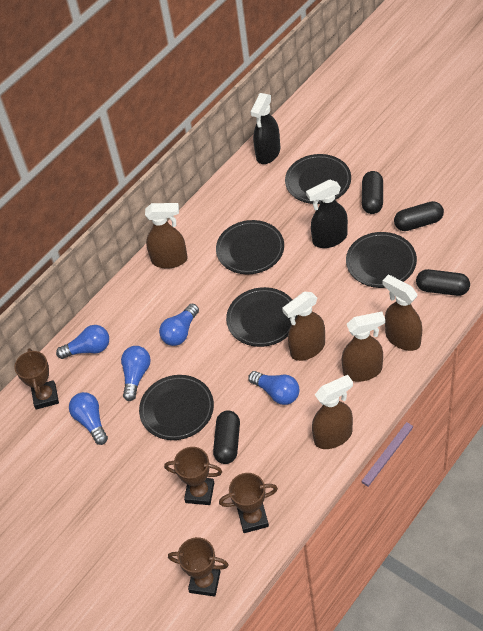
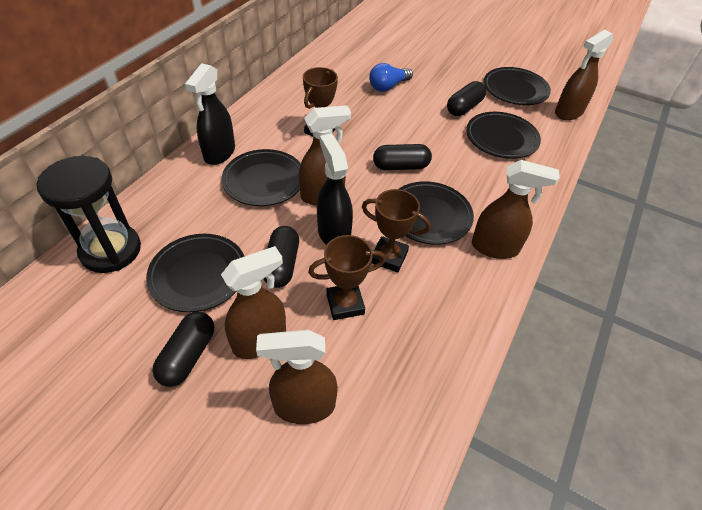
black hourglass: none = 0 -> [37,156,141,273] = 1
blue light bulb: [56,325,109,359] [69,392,108,445] [121,346,151,401] [159,304,199,346] [248,371,299,405] = 5 -> [369,63,413,92] = 1
brown trophy: [14,348,59,410] [164,447,222,505] [168,537,229,597] [219,473,278,533] = 4 -> [303,67,338,137] [308,235,386,320] [362,189,431,273] = 3

